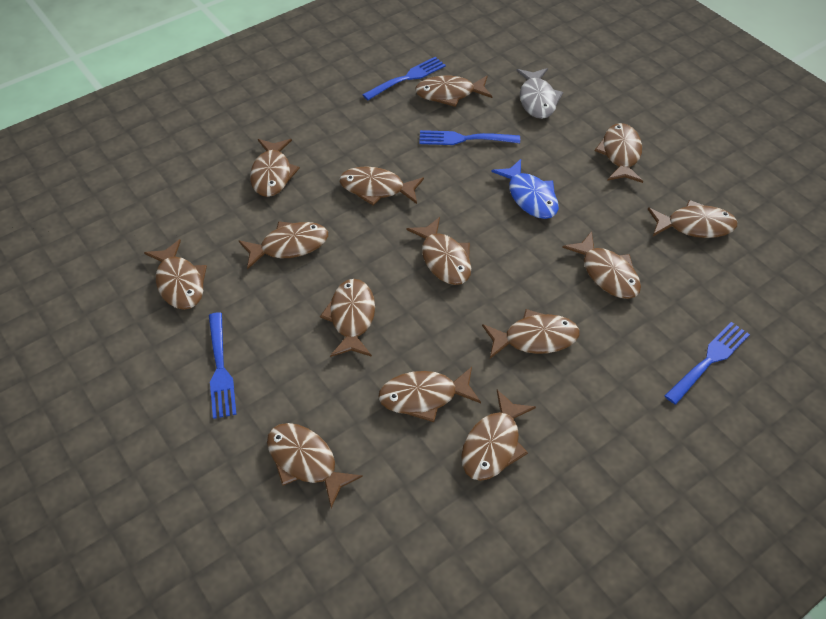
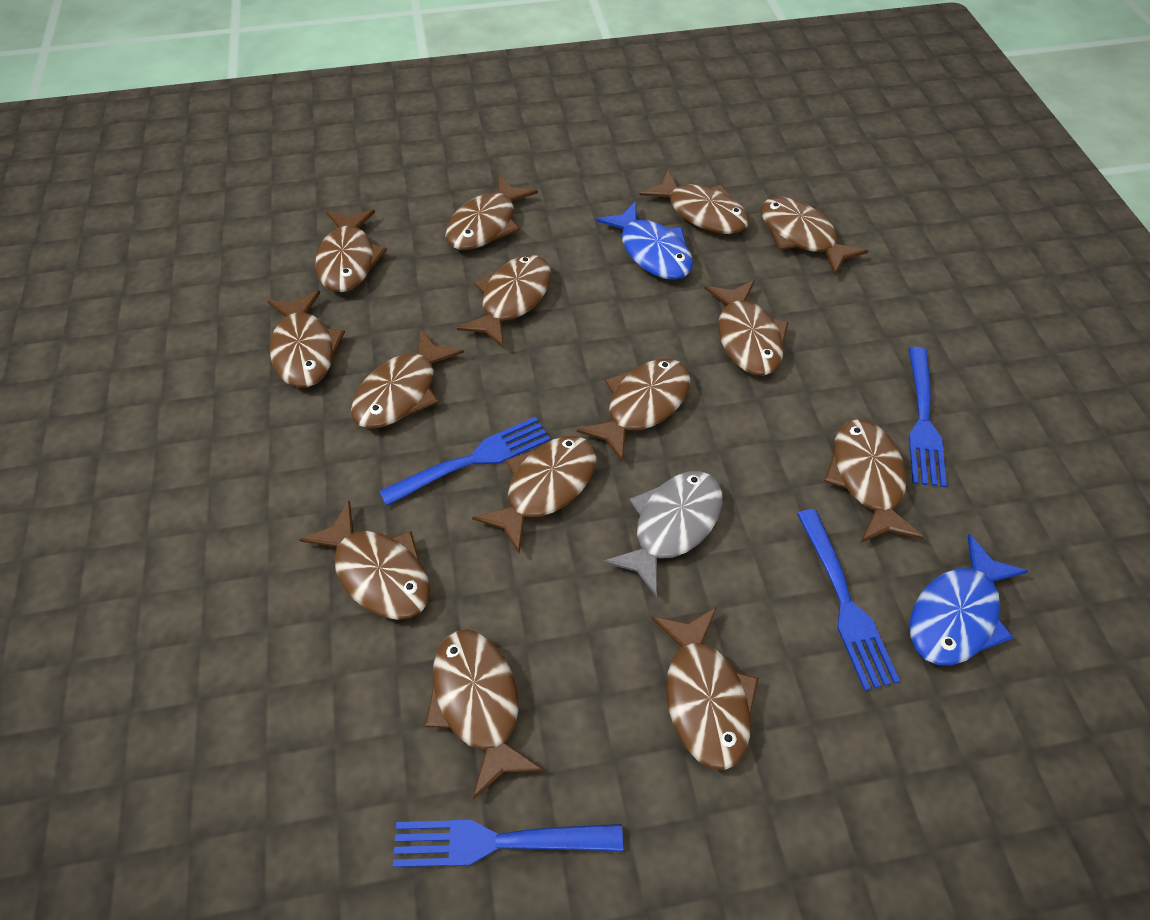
blue fish: [491,159,559,219] = 1 -> [596,201,693,280] [910,534,1028,665] = 2

